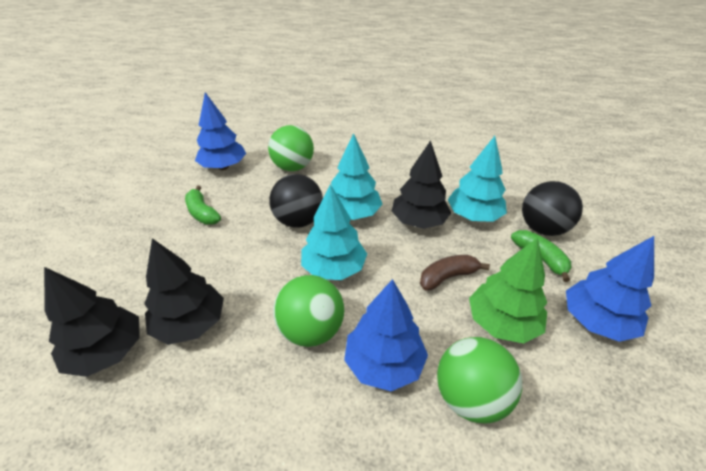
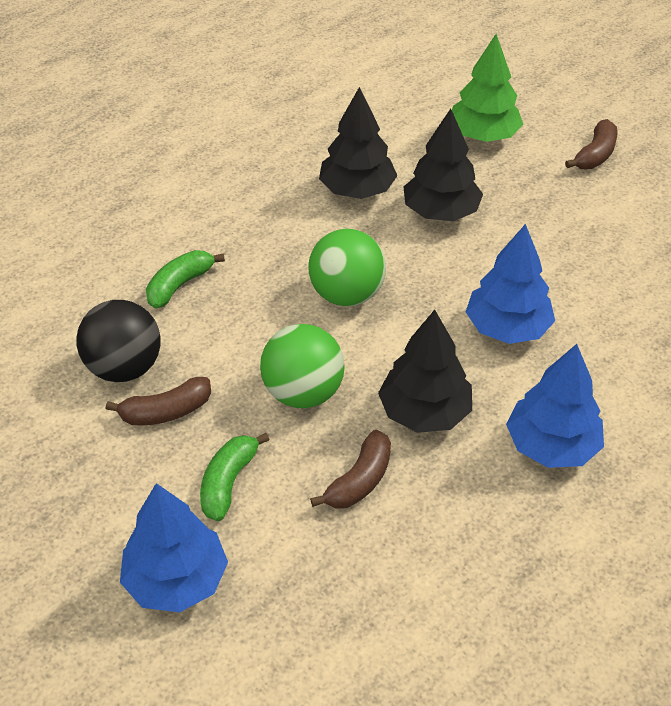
black ball: [269,174,323,228] [522,181,583,236] = 2 -> [76,300,160,382] = 1
brown banana: [420,255,490,291] = 1 -> [106,377,211,425] [310,430,391,509] [565,119,618,169] = 3
green ball: [268,125,314,171] [273,275,344,347] [437,337,522,423] = 3 -> [260,324,345,408] [308,229,386,307] = 2
turquoise tree: [301,184,367,280] [331,133,382,220] [448,136,507,222] = 3 -> none = 0

